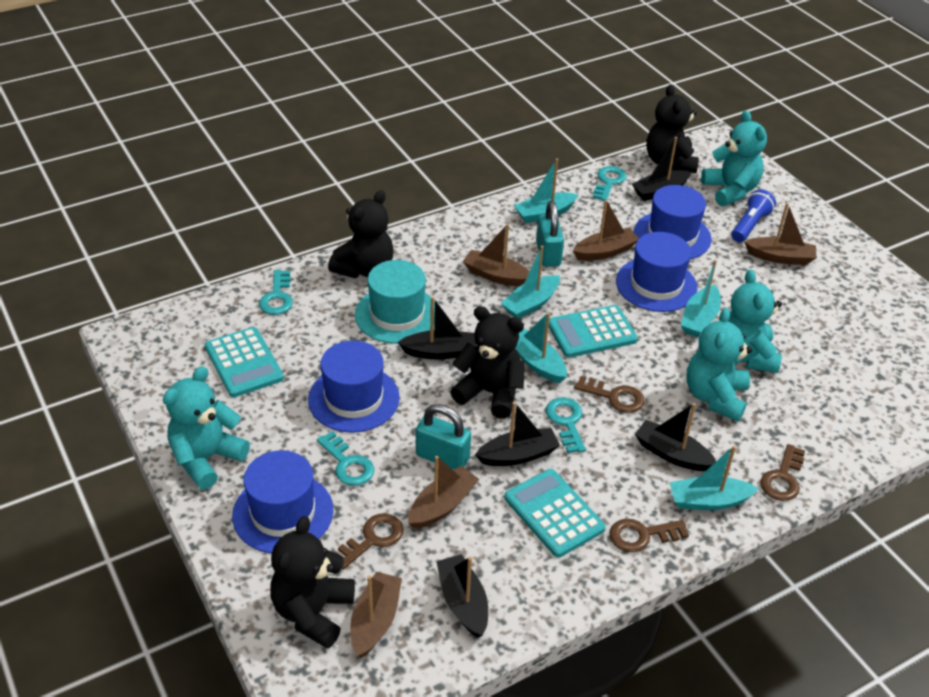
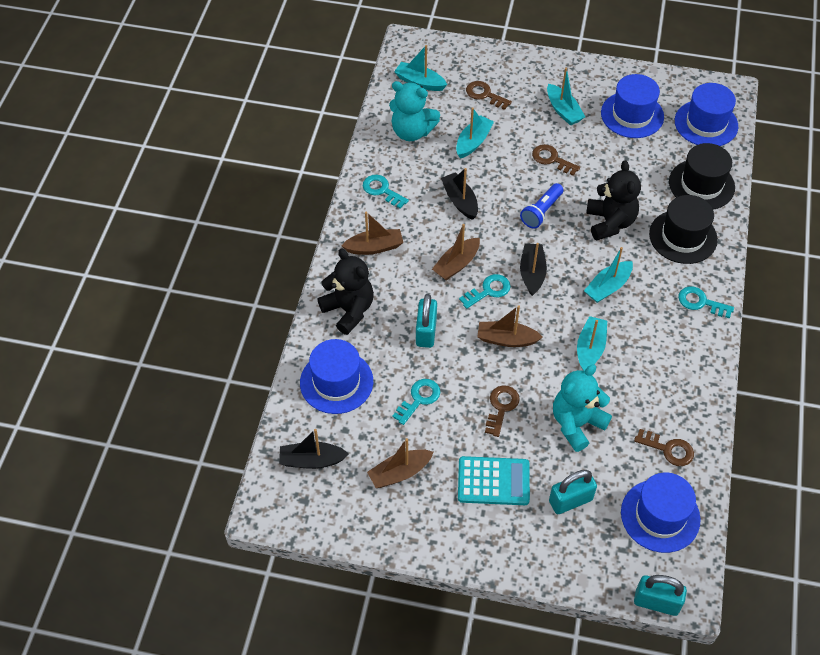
black boat: [397,297,477,359] [436,554,488,638] [475,402,560,466] [632,137,691,201] [635,403,716,471] = 5 -> [279,429,349,469] [441,168,478,220] [520,243,547,296] = 3
black hat: none = 0 -> [649,195,718,264] [669,143,735,209] = 2
black teddy bear: [270,516,355,649] [328,190,393,278] [450,306,524,419] [646,84,699,173] = 4 -> [317,248,374,335] [586,160,641,240] = 2
brown boat: [350,572,402,658] [408,456,479,529] [463,224,530,286] [573,200,639,261] [744,203,816,265] = 5 -> [341,212,403,255] [367,438,434,488] [432,224,480,280] [477,305,543,347] = 4
turquoise calculator: [205,327,284,397] [504,469,606,557] [549,305,638,358] = 3 -> [458,456,530,505] = 1
turquoise hat: [355,260,435,344] = 1 -> none = 0
turquoise padlock: [416,404,471,470] [536,201,564,267] = 2 -> [416,294,437,348] [549,470,597,514] [634,575,687,616] = 3
turquoise teddy bear: [163,366,250,489] [686,308,752,421] [701,111,767,206] [728,269,782,373] = 4 -> [389,81,440,141] [553,364,612,452] = 2

